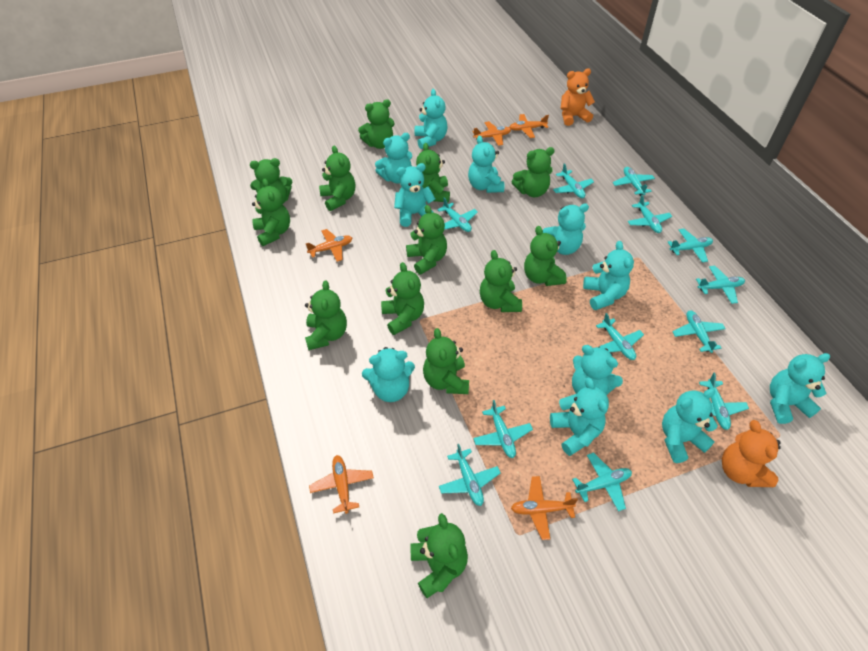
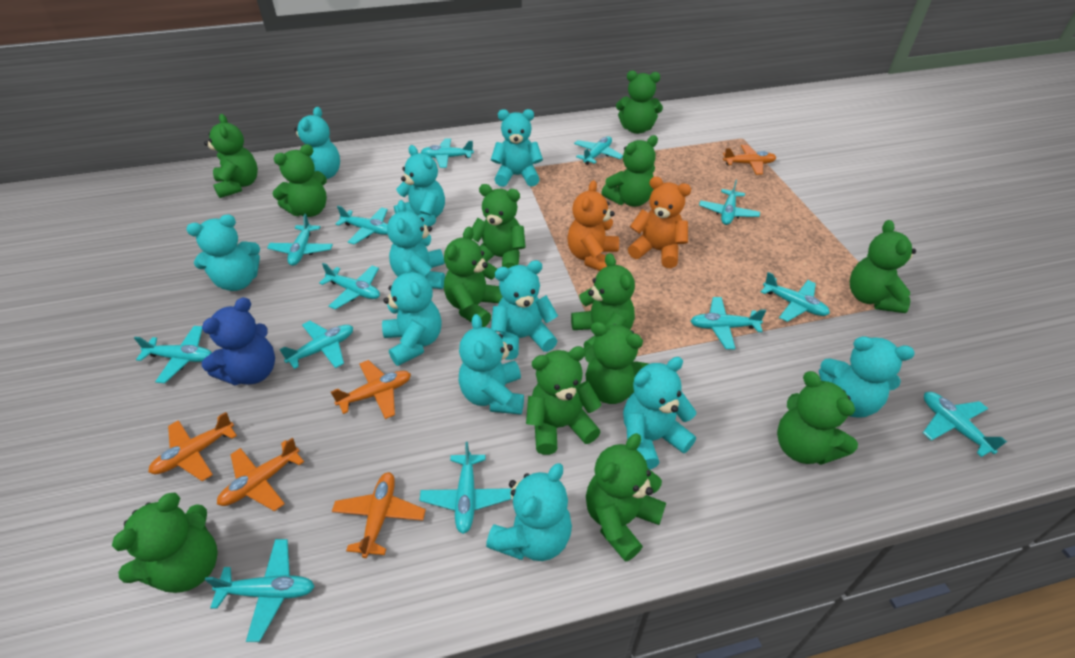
blue teddy bear: none = 0 -> [202,297,275,385] = 1
turquoise plane: [437,198,478,232] [439,444,501,506] [473,400,533,458] [553,164,594,198] [572,452,632,512] [596,313,644,360] [612,167,655,196] [628,195,672,233] [668,228,713,263] [672,310,726,353] [696,266,745,304] [699,373,749,430] = 12 -> [134,326,212,383] [205,539,315,642] [267,214,333,266] [279,321,353,369] [319,263,380,310] [336,206,388,245] [419,442,511,534] [421,139,474,168] [574,136,623,165] [691,297,766,349] [699,180,760,225] [761,272,830,322] [923,392,1007,457] = 13

